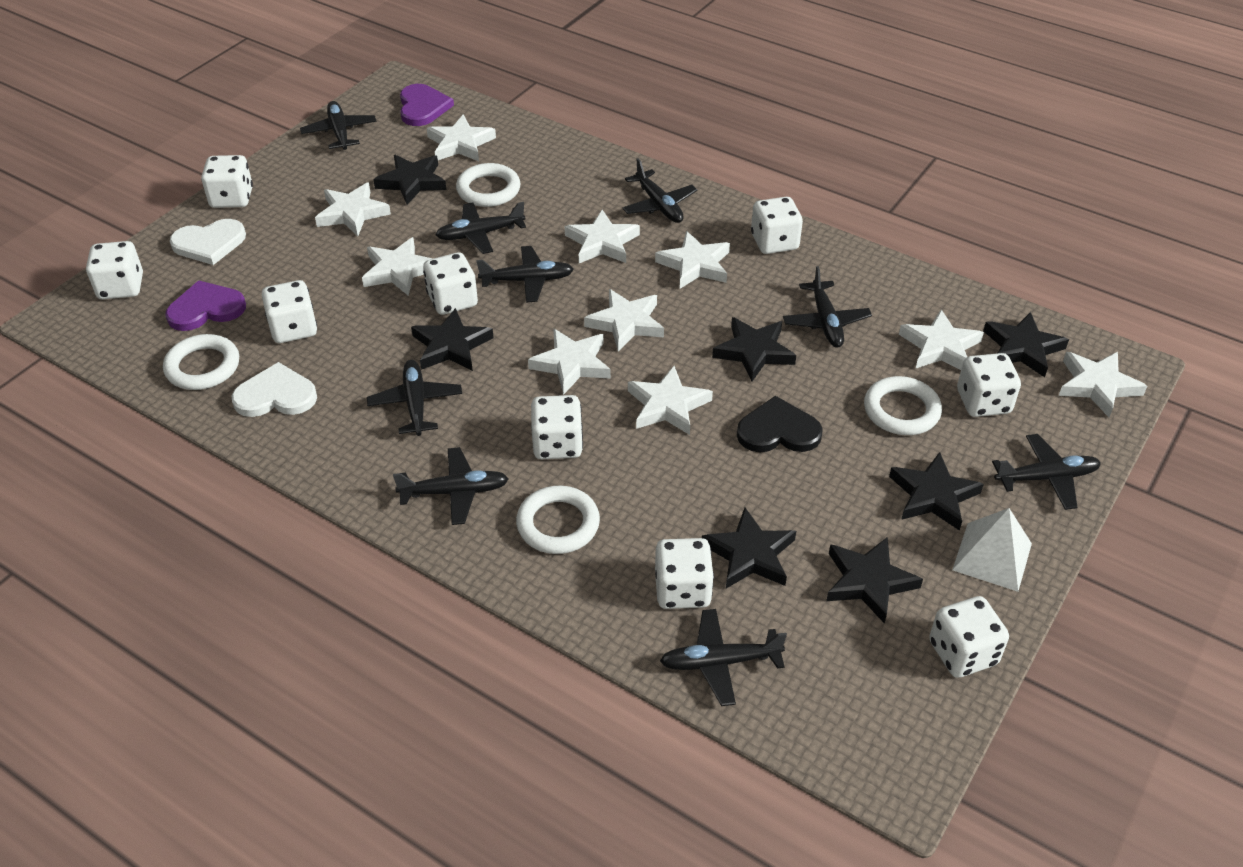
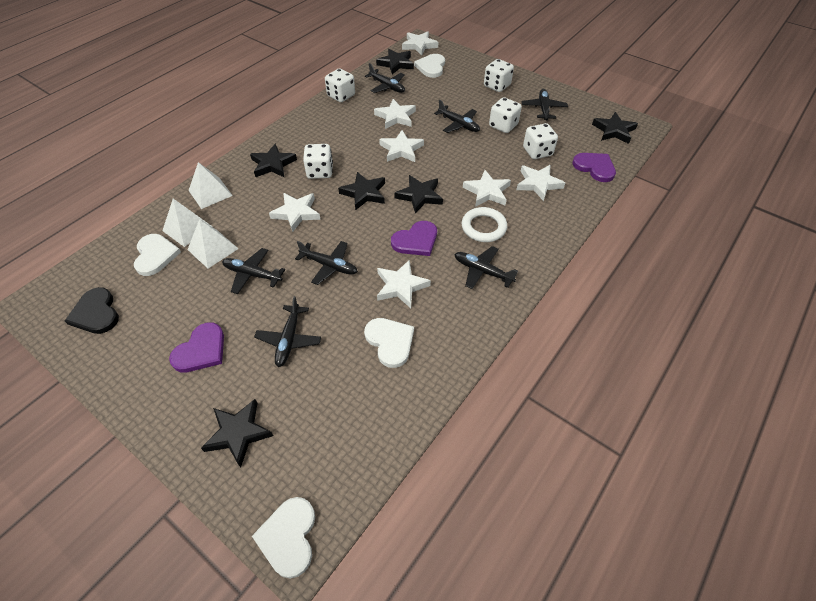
black plane: [300,101,377,150] [367,360,462,436] [393,447,509,525] [435,202,526,254] [476,246,574,302] [622,158,697,223] [660,609,787,706] [783,266,872,347] [992,434,1101,510] = 9 -> [222,248,285,294] [254,296,321,367] [295,241,358,285] [365,63,405,93] [434,99,480,133] [454,246,518,289] [521,89,568,120] = 7
black star: [373,155,446,205] [411,308,494,371] [702,508,796,589] [712,317,796,381] [826,537,923,624] [889,452,984,531] [983,312,1069,377] = 7 -> [201,399,273,468] [250,144,297,177] [338,172,385,210] [376,49,414,74] [394,175,443,214] [592,112,638,144] = 6
purple heart: [165,280,246,331] [400,84,454,126] = 2 -> [169,322,224,373] [391,221,437,256] [572,153,616,182] = 3
white dice: [86,241,143,299] [201,155,253,208] [262,280,317,343] [423,252,478,315] [531,395,583,459] [655,538,714,609] [751,197,803,254] [929,596,1009,678] [957,353,1021,417] = 9 -> [303,144,333,179] [325,69,355,102] [484,59,514,92] [489,97,522,133] [523,123,558,159] = 5
white heart: [170,219,246,265] [232,362,317,417] = 2 -> [134,234,181,276] [252,497,315,578] [364,318,414,368] [414,54,445,78] = 4
white pyramid: [952,508,1032,592] = 1 -> [162,199,213,247] [187,219,239,269] [189,162,233,209] = 3
white ring: [163,334,239,390] [456,163,521,207] [516,486,600,554] [864,376,942,435] = 4 -> [462,207,507,242] = 1
white star: [315,182,391,236] [362,237,433,296] [427,114,496,161] [528,328,611,395] [565,210,640,263] [584,289,664,352] [628,366,713,435] [655,231,730,289] [899,309,984,370] [1059,352,1147,417] = 10 -> [269,193,321,232] [374,99,416,129] [377,260,431,308] [379,130,424,162] [402,31,438,55] [463,170,511,207] [516,165,565,201] = 7

